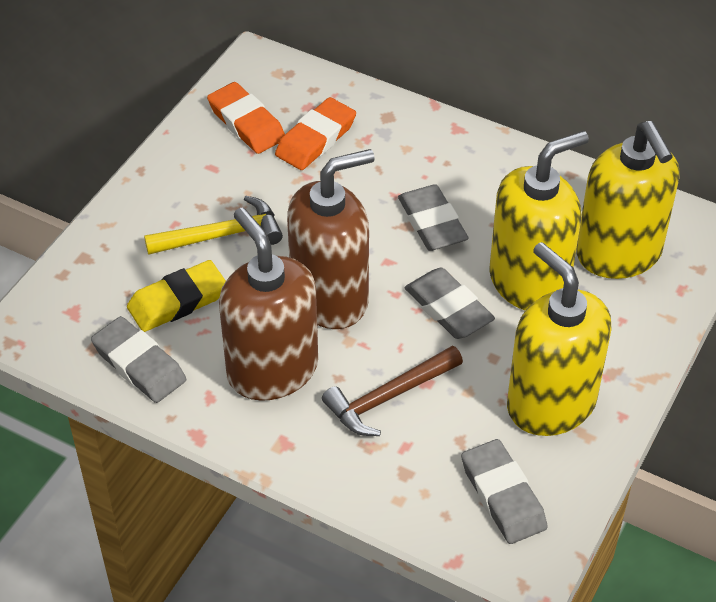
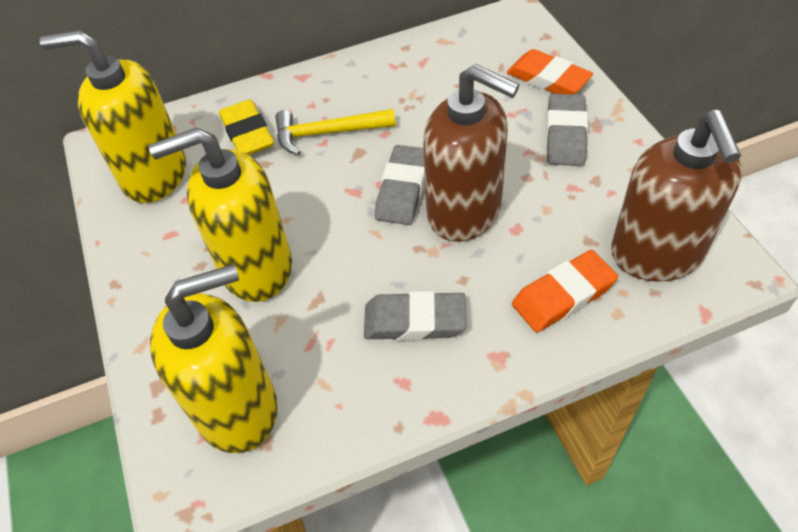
brown hammer: [322,346,463,436] = 1 -> none = 0
grey eraser: [91,316,186,403] [398,184,469,251] [405,268,495,339] [461,439,548,544] = 4 -> [364,291,467,341] [375,145,425,225] [546,94,588,166] = 3

